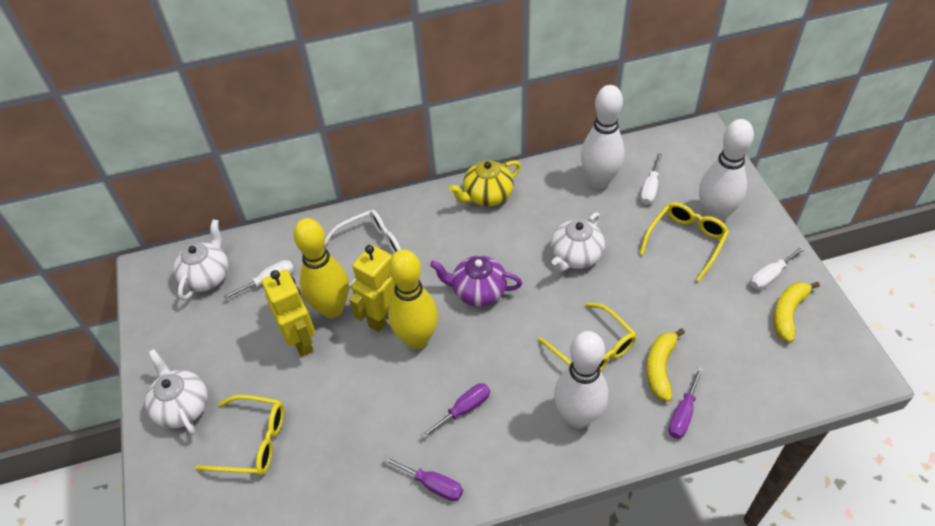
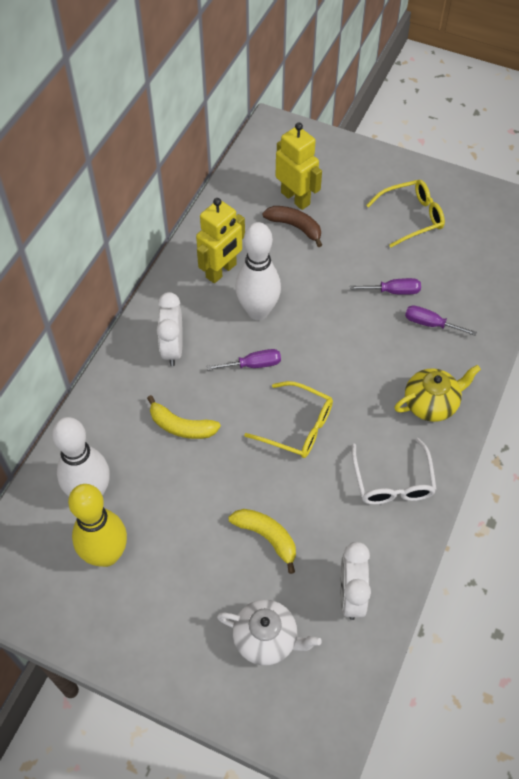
brown banana: none = 0 -> [263,206,322,247] = 1
purple teapot: [430,255,522,307] = 1 -> none = 0
white bowling pin: [554,331,609,428] [581,85,625,189] [699,119,754,222] = 3 -> [52,417,110,496] [235,222,281,320] = 2
white clock: none = 0 -> [157,292,183,366] [340,542,371,620] = 2
white screwdriver: [223,260,294,299] [640,153,662,205] [751,246,806,290] = 3 -> none = 0
white teapot: [145,349,208,435] [173,219,229,300] [551,212,605,272] = 3 -> [217,600,322,666] = 1
yellow bowling pin: [293,218,349,318] [388,250,438,349] = 2 -> [68,484,127,567] = 1
yellow glasses: [195,395,284,475] [538,303,636,371] [639,202,729,281] = 3 -> [244,381,333,458] [366,180,445,248] = 2

